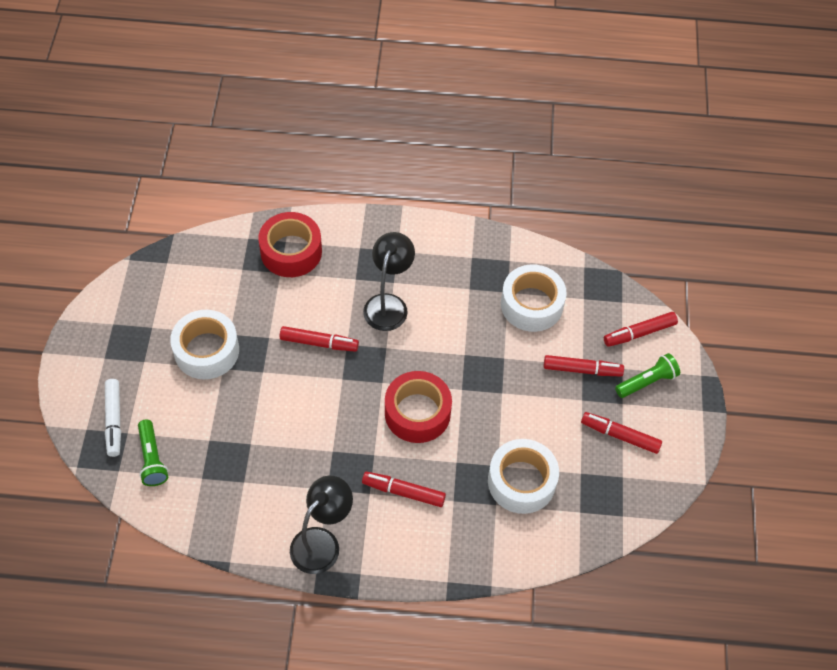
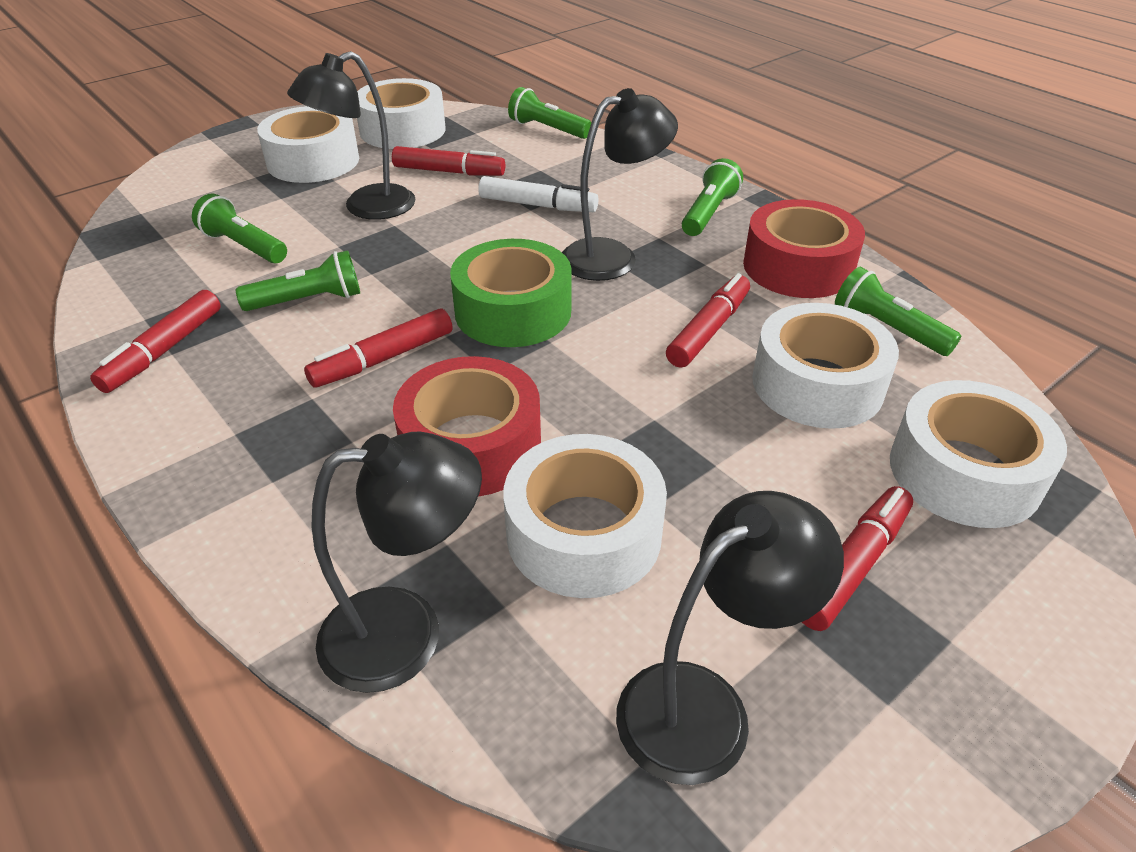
black lamp: [290,476,353,574] [363,232,415,331] = 2 -> [287,51,415,220] [311,432,482,693] [562,88,678,281] [616,491,844,785] = 4
green flashlight: [138,420,168,486] [615,353,680,398] = 2 -> [192,193,287,263] [236,250,360,311] [508,87,592,139] [682,158,743,236] [835,267,961,356] = 5
green tape: none = 0 -> [450,239,572,347] = 1
white tape: [170,310,239,379] [488,439,559,514] [501,264,567,332] = 3 -> [257,106,359,183] [357,78,446,149] [503,434,667,598] [752,303,899,429] [890,380,1067,528] = 5

